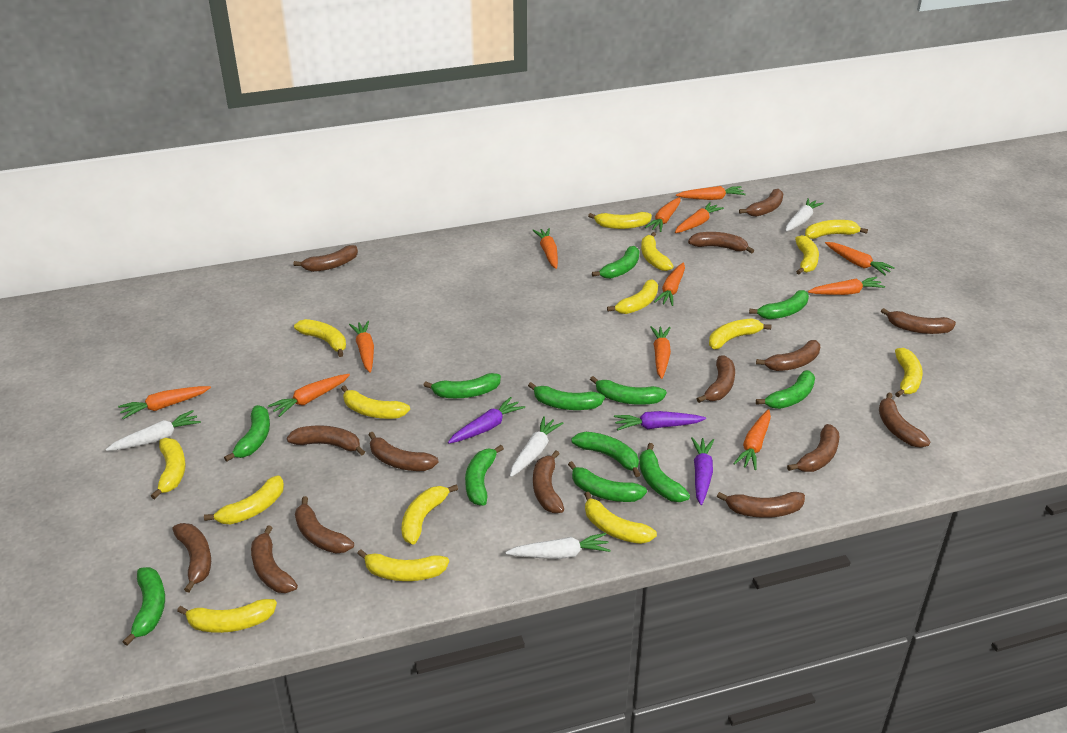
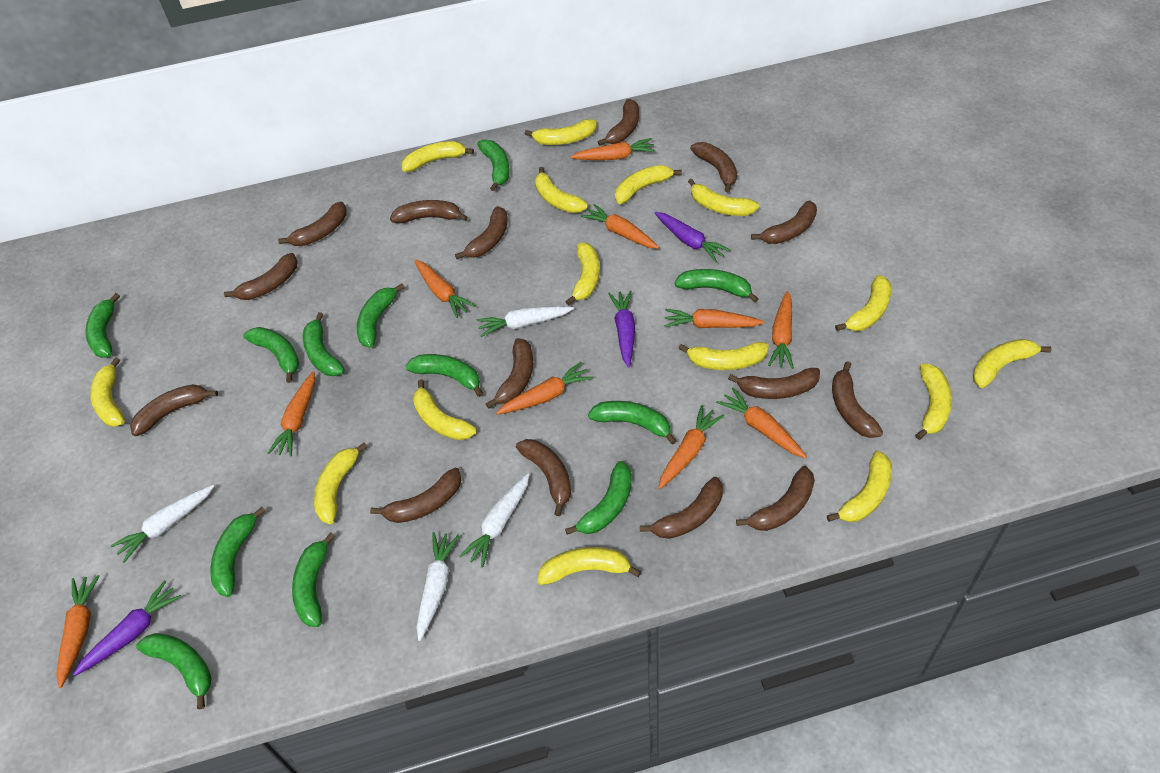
orange carrot: [118,386,211,419] [268,374,350,417] [349,321,374,373] [532,228,558,269] [645,197,681,232] [650,326,671,379] [654,263,685,306] [674,202,724,233] [676,186,746,200] [733,409,771,470] [808,277,885,295] [825,242,895,276] = 12 -> [56,575,100,688] [268,372,315,456] [414,260,476,318] [496,362,593,414] [570,138,656,160] [581,204,659,249] [659,405,724,489] [664,309,764,328] [716,388,807,458] [768,291,794,369] = 10

